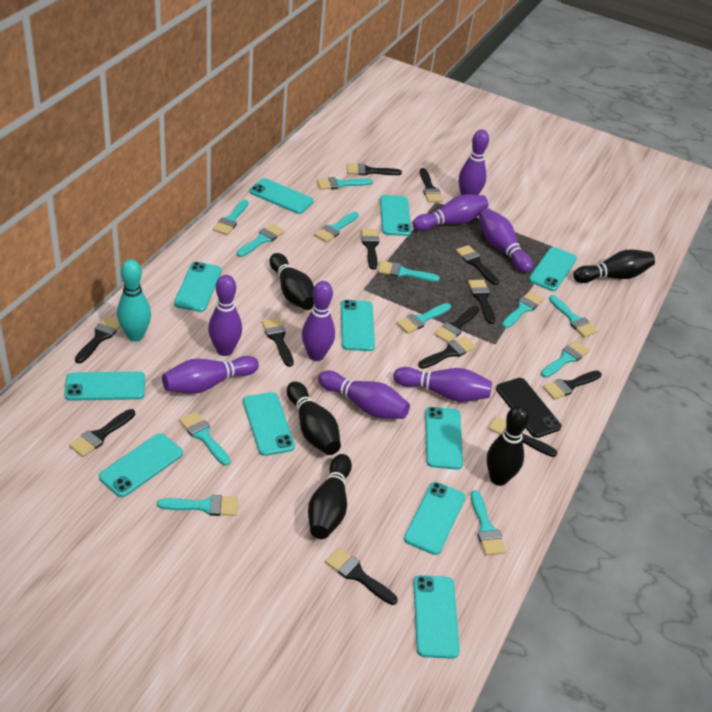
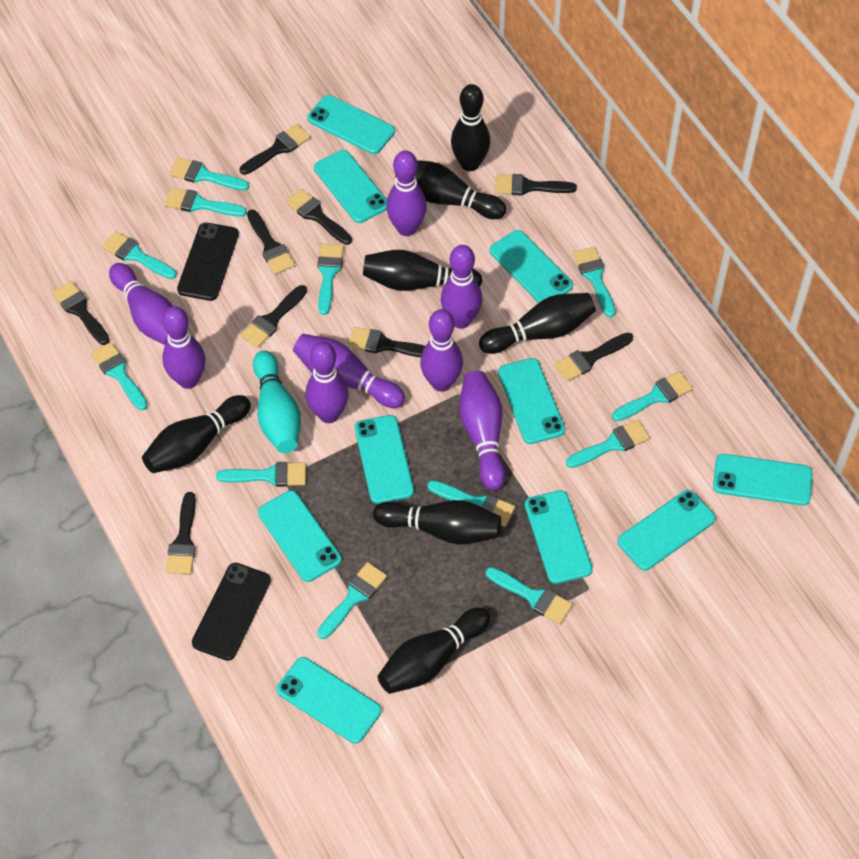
black bowling pin: [269,253,314,310] [287,381,341,455] [308,454,352,539] [487,405,529,486] [573,250,655,283] = 5 -> [142,395,251,473] [363,250,482,291] [373,500,501,545] [378,607,491,694] [415,160,506,219] [451,84,490,171] [479,293,596,354] = 7
black brush: [69,409,135,457] [75,316,121,364] [262,318,294,367] [325,548,398,605] [347,163,402,175] [361,229,379,270] [418,336,476,369] [420,168,443,202] [435,306,479,343] [456,245,499,285] [468,280,495,324] [488,416,557,457] [543,371,602,400] = 13 -> [52,281,110,345] [166,492,196,574] [240,124,310,175] [241,285,307,348] [247,209,295,274] [286,189,352,245] [348,327,425,357] [495,174,577,195] [554,333,633,382] = 9
black phone: [496,378,561,438] = 1 -> [177,222,239,301] [192,563,271,661] = 2
turquoise phone: [64,372,145,401] [99,433,183,497] [174,262,222,312] [243,392,295,456] [249,178,313,214] [341,300,375,351] [380,195,411,236] [404,482,465,555] [413,575,460,659] [425,407,463,470] [529,247,577,291] = 11 -> [258,490,342,582] [276,657,382,744] [307,95,395,154] [314,150,387,223] [355,415,414,504] [490,230,573,303] [498,358,565,444] [525,490,593,584] [618,490,716,571] [713,454,813,506] = 10

